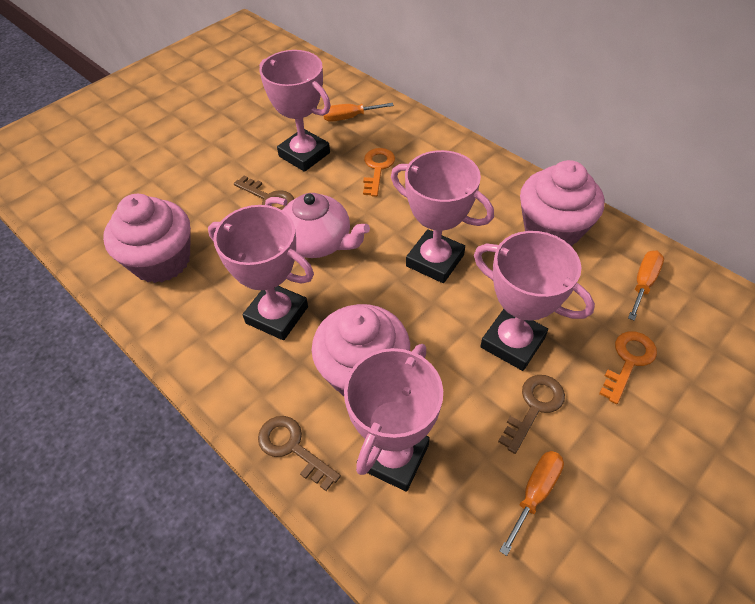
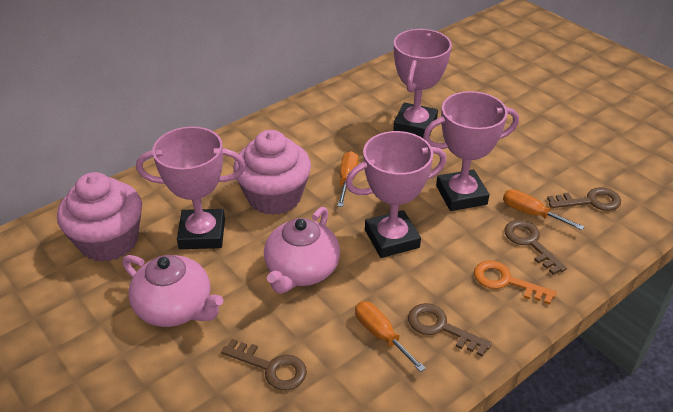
brown key: [234,176,294,210] [258,416,341,491] [498,375,565,454] = 3 -> [221,339,307,390] [408,303,492,357] [505,220,567,275] [547,187,621,211] = 4
orange key: [363,148,395,197] [599,331,657,404] = 2 -> [474,260,557,305] = 1
pink cupcake: [103,194,191,283] [312,304,410,396] [520,160,604,246] = 3 -> [57,172,142,262] [233,130,311,215] = 2
pink teapot: [265,193,370,258] = 1 -> [122,255,223,327] [264,207,340,294] = 2
pink trophy: [208,205,314,340] [259,50,331,172] [344,344,443,492] [391,150,494,283] [474,231,595,371] = 5 -> [136,126,245,249] [345,131,446,258] [393,29,452,138] [423,91,519,211] = 4

